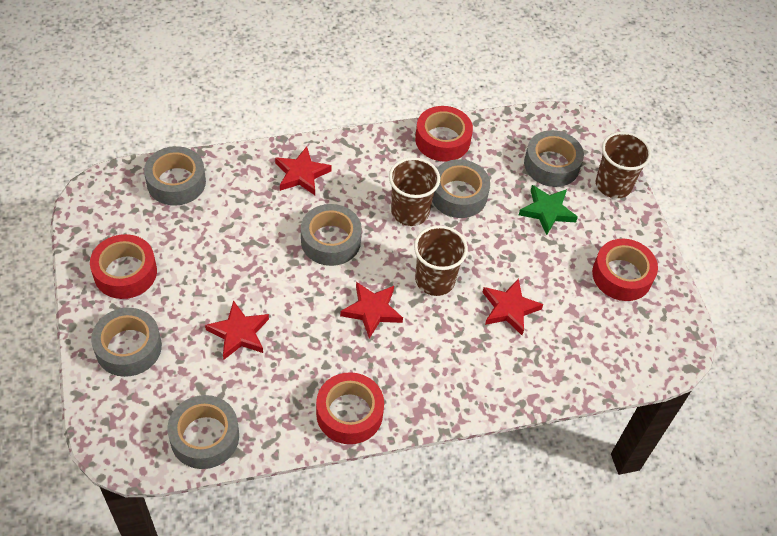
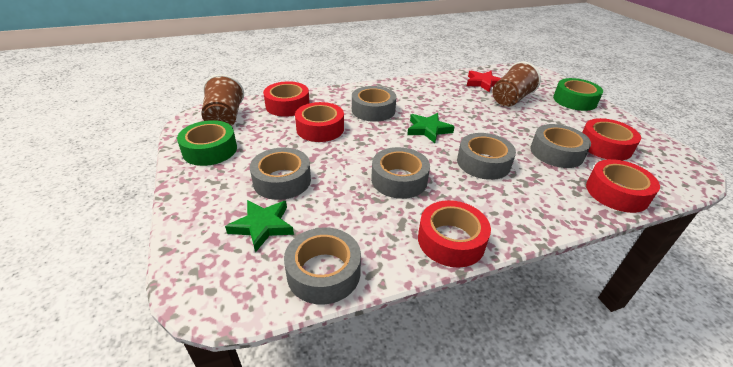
brown cup: [389,157,440,226] [414,225,468,296] [596,132,652,198] = 3 -> [201,74,244,126] [493,61,541,107] = 2
green star: [519,185,578,235] = 1 -> [225,200,294,253] [407,113,455,143] = 2
green tape: none = 0 -> [177,120,237,166] [553,78,603,111] = 2
red star: [205,300,269,360] [275,147,332,195] [340,282,403,339] [482,278,543,335] = 4 -> [467,71,501,92] = 1
red tape: [90,234,157,299] [316,372,384,444] [415,106,473,162] [592,239,658,301] = 4 -> [263,81,310,117] [295,102,344,142] [418,200,491,268] [582,118,641,160] [586,159,660,213] = 5

